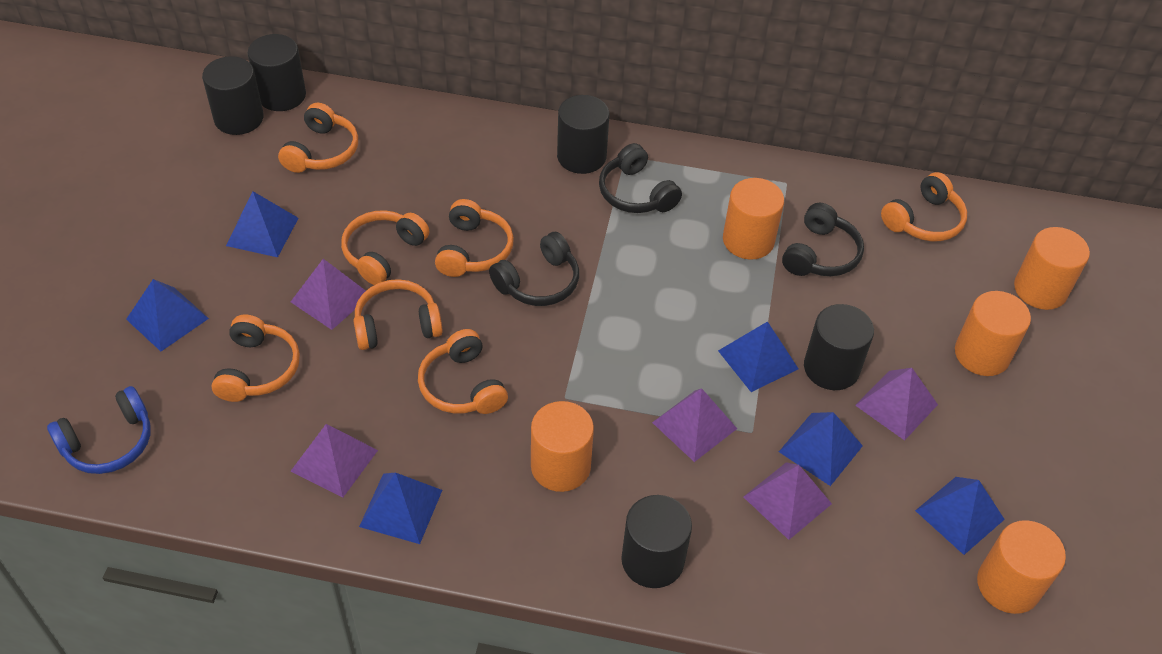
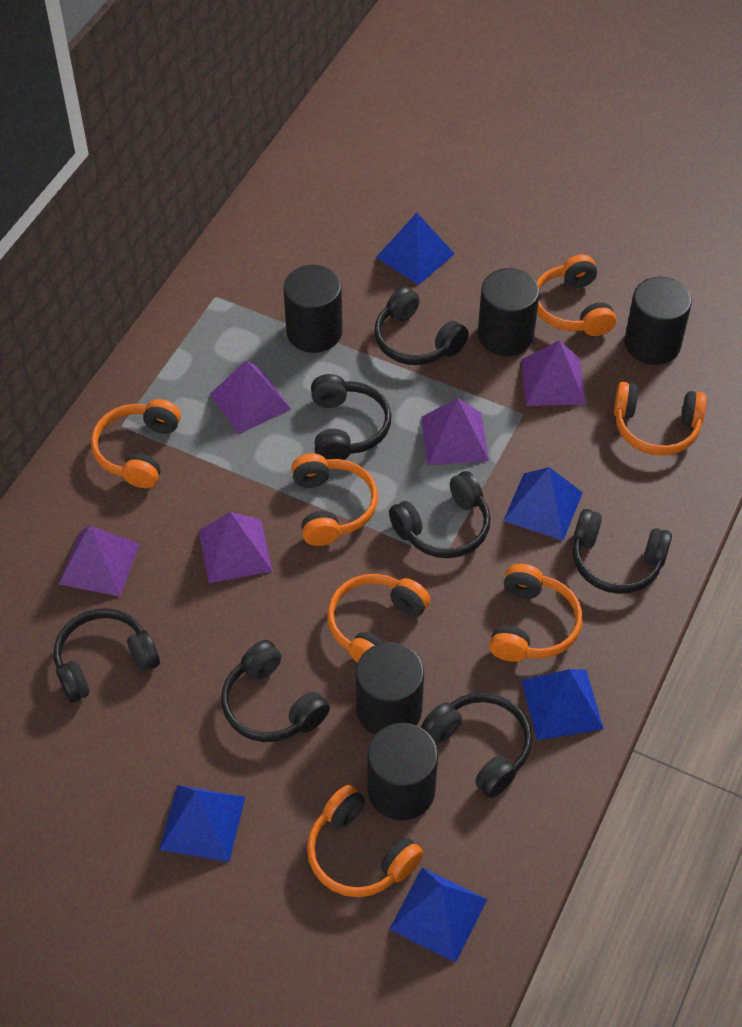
black headphones: [489,232,579,306] [599,143,682,213] [782,203,864,276] = 3 -> [54,608,160,703] [221,640,330,742] [311,374,392,460] [374,286,469,365] [389,471,491,558] [421,692,532,798] [573,509,672,594] = 7
blue headphones: [47,386,151,474] = 1 -> none = 0
blue pyramid: [126,279,209,351] [226,191,299,257] [359,473,442,544] [718,321,799,392] [779,412,863,486] [915,477,1005,555] = 6 -> [160,785,245,862] [376,213,455,285] [389,868,487,963] [503,467,583,541] [521,669,604,740] = 5
orange cylinder: [531,401,594,492] [723,178,784,260] [955,291,1031,376] [977,520,1066,614] [1014,227,1090,310] = 5 -> none = 0

